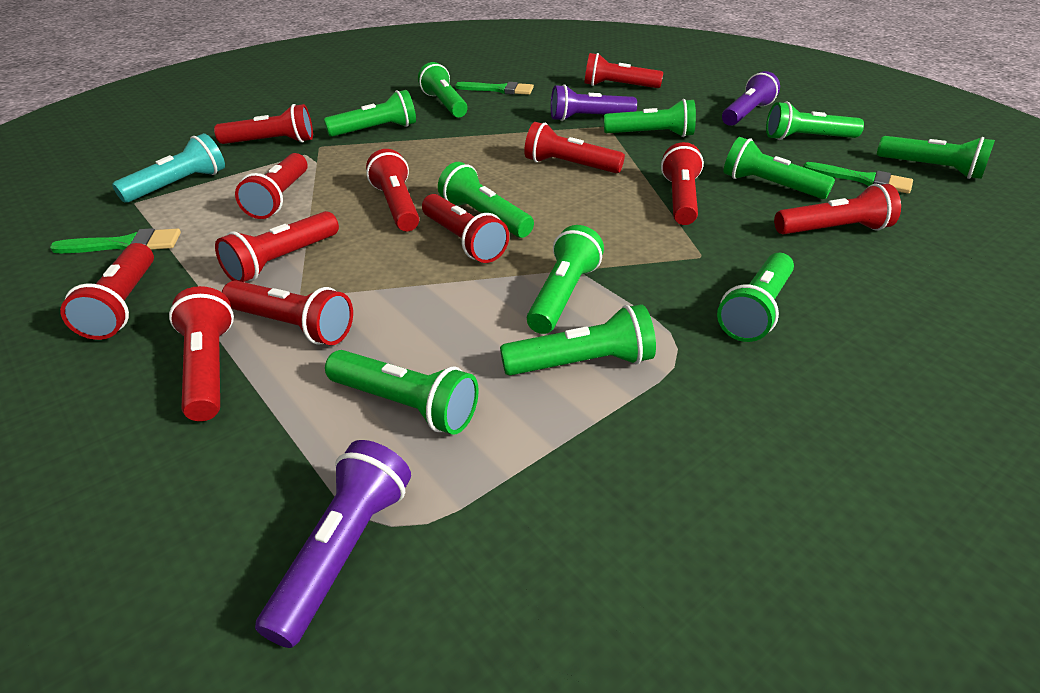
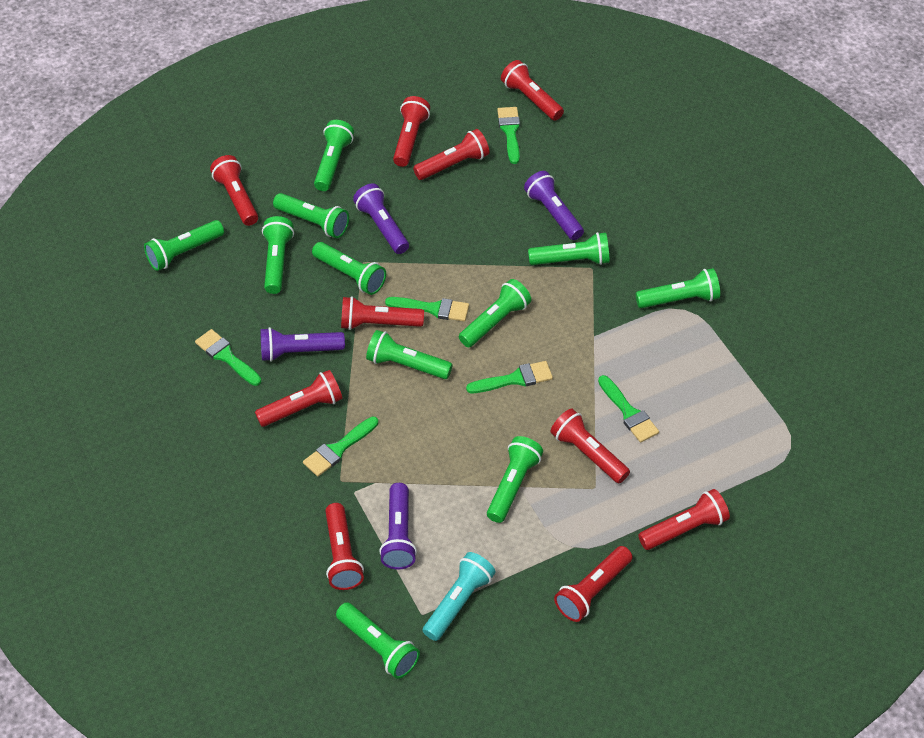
green brush: [50,228,181,253] [455,82,534,95] [803,162,913,194] = 3 -> [195,329,261,386] [303,417,378,477] [385,297,469,321] [466,361,553,393] [497,107,520,164] [598,375,659,442] = 6
purple flashlight: [255,440,411,648] [551,84,637,121] [722,71,780,126] = 3 -> [261,327,345,362] [353,183,409,254] [379,483,417,570] [524,171,584,240] = 4
red flashlight: [60,243,154,340] [169,286,234,421] [214,104,313,144] [215,211,339,282] [222,281,353,345] [235,153,308,219] [366,149,419,231] [422,194,509,263] [524,122,625,173] [584,53,663,88] [661,142,704,225] [774,184,901,234] = 12 -> [210,155,258,226] [255,370,342,427] [325,503,364,590] [341,296,424,330] [393,96,430,167] [413,129,489,180] [501,60,564,121] [551,409,630,483] [554,546,632,622] [638,489,730,550] = 10

